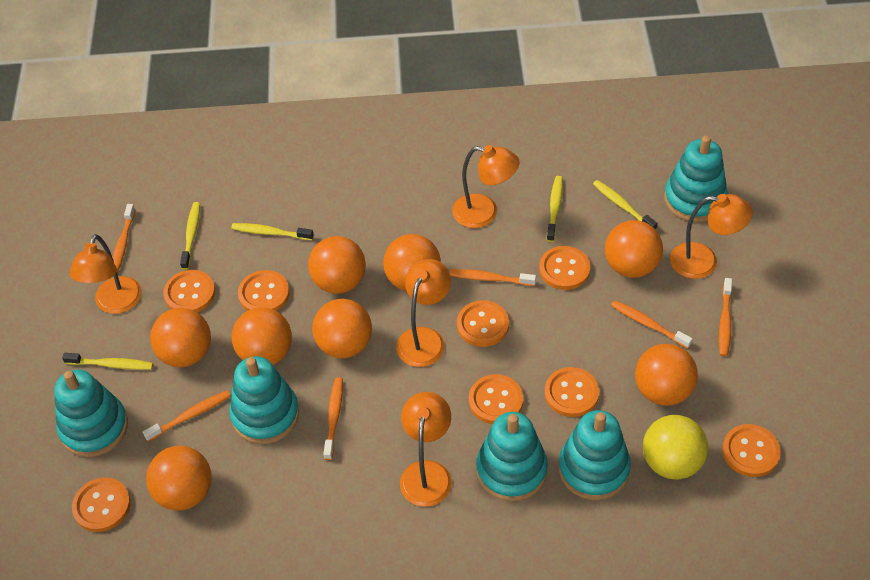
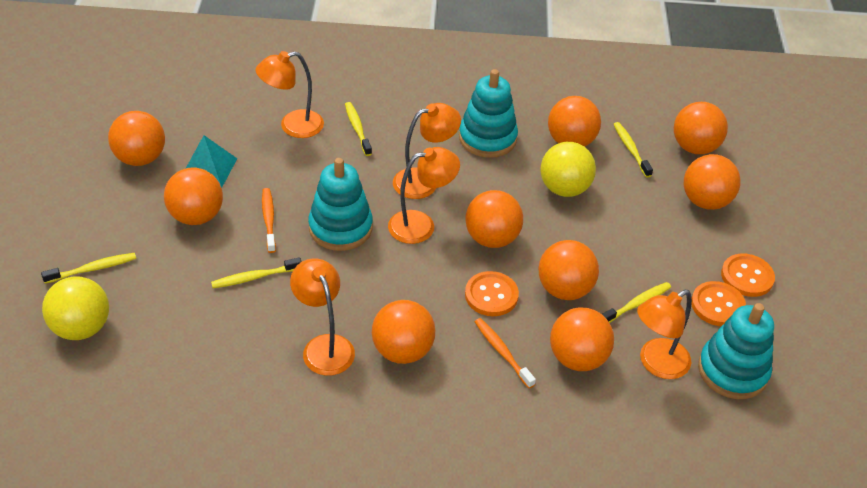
orange ball: [146,446,212,511] [150,308,211,367] [232,307,292,365] [308,236,366,294] [312,299,372,358] [383,234,441,291] [605,220,663,278] [635,344,698,406] = 8 -> [108,111,165,166] [164,168,223,225] [372,300,435,364] [465,190,523,248] [538,240,599,300] [548,96,601,147] [550,307,614,371] [674,102,728,154] [684,154,741,210] = 9
orange button: [72,478,131,532] [163,270,215,312] [238,270,290,311] [457,300,509,347] [469,374,523,424] [539,246,590,290] [544,367,599,417] [722,424,781,477] = 8 -> [465,271,519,316] [691,281,746,326] [721,254,775,297] = 3
orange toothbrush: [112,204,135,273] [143,391,230,441] [323,377,343,460] [449,269,536,286] [611,300,693,348] [719,278,732,357] = 6 -> [262,188,276,253] [475,318,536,388] = 2
turquoise pyramid: none = 0 -> [185,135,237,188] = 1
turquoise stacking toy: [54,370,128,457] [229,356,299,444] [476,412,548,502] [558,410,631,500] [664,136,728,222] = 5 -> [308,158,373,251] [459,69,518,158] [698,303,774,399] = 3
yellow ball: [643,415,708,480] = 1 -> [42,276,109,340] [540,142,596,197] = 2

